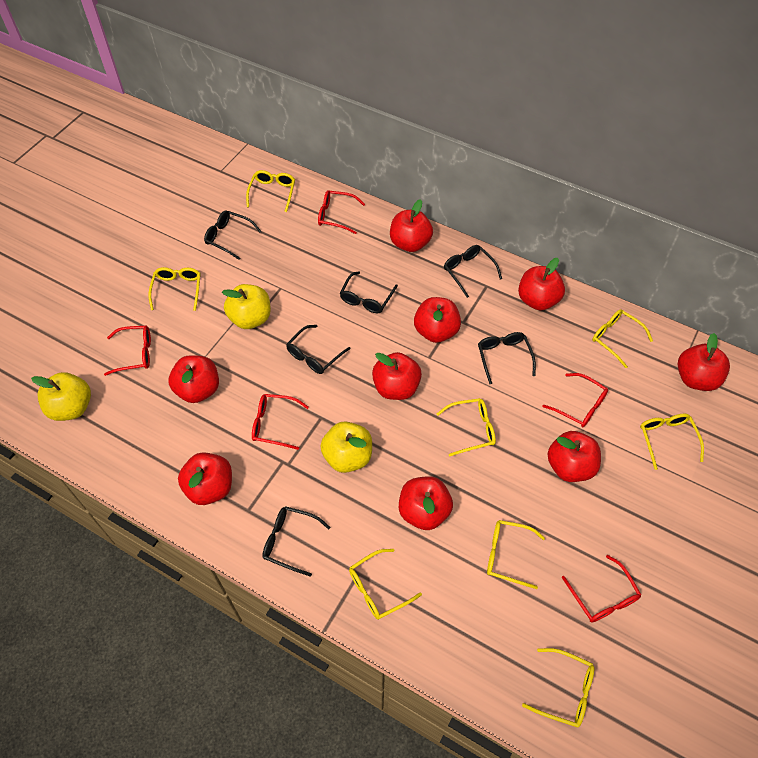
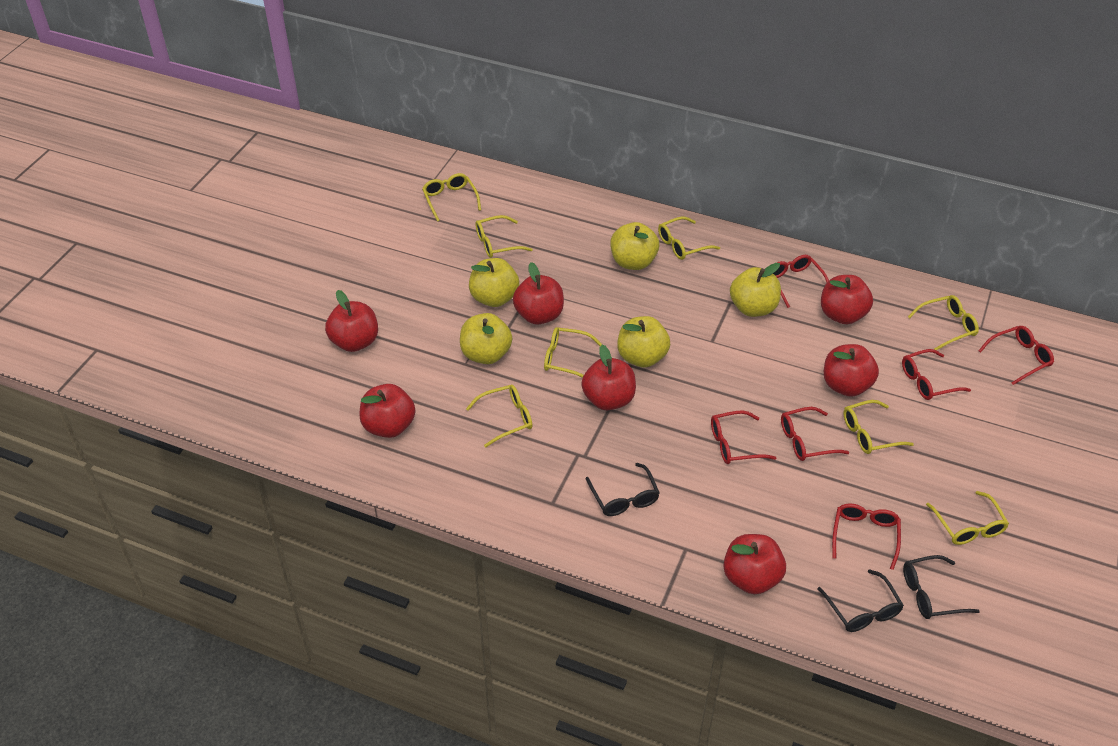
black glasses: [204,211,261,260] [262,506,331,577] [286,325,351,374] [340,271,398,313] [444,245,502,298] [478,332,536,384] = 6 -> [585,463,660,516] [817,569,904,632] [903,555,980,619] = 3
red apple: [168,355,219,403] [178,452,232,505] [372,352,422,400] [390,199,433,252] [399,476,453,530] [414,297,461,343] [518,258,565,311] [547,431,601,482] [677,333,730,391] = 9 -> [325,290,378,352] [359,384,415,438] [513,262,564,325] [581,345,636,410] [723,534,786,594] [821,275,873,324] [824,344,879,397] = 7
red glasses: [104,326,151,376] [252,394,309,450] [318,190,365,234] [542,373,608,427] [562,555,641,622] = 5 -> [711,410,776,464] [773,255,829,308] [781,407,849,461] [832,503,901,570] [902,349,971,400] [979,326,1054,385] = 6
yellow apple: [31,372,91,421] [222,284,271,329] [320,421,372,473] = 3 -> [460,313,512,364] [469,258,519,307] [610,222,659,270] [617,316,670,368] [730,263,781,317] = 5

